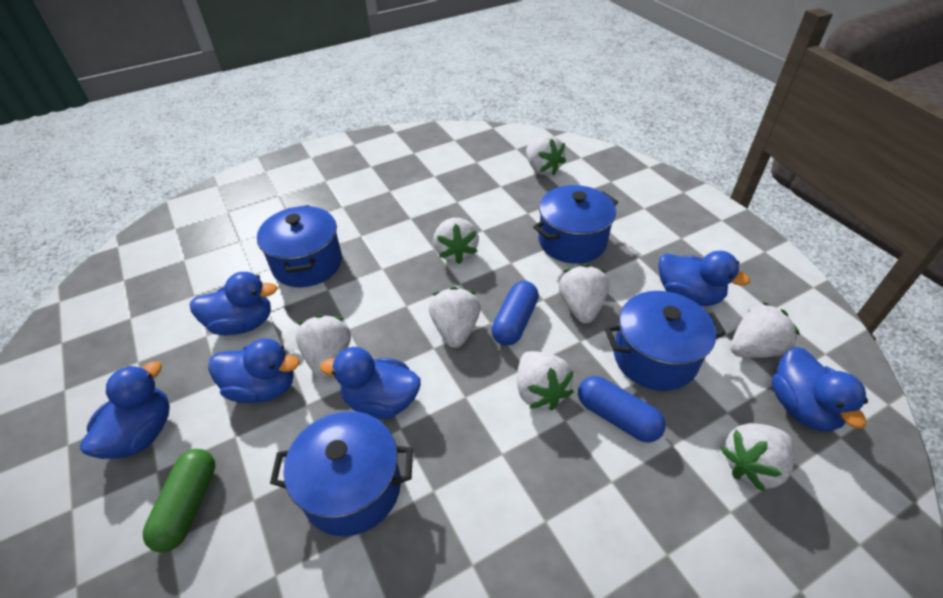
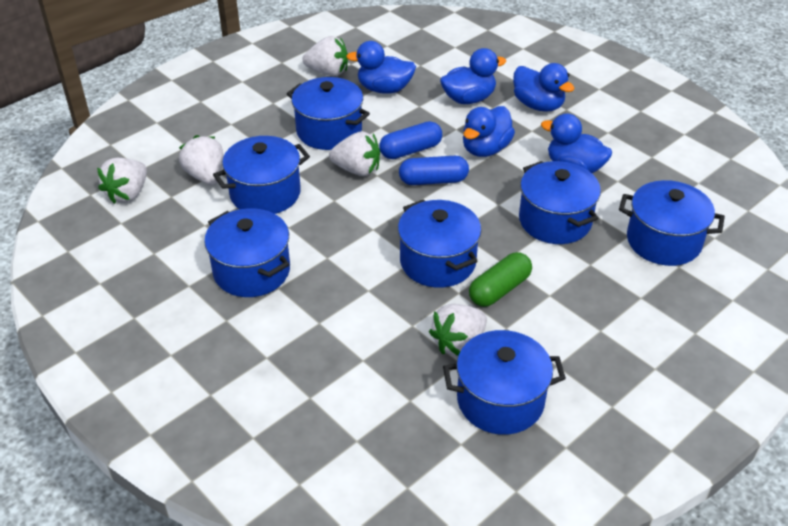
blue duck: [80,361,170,459] [190,272,277,336] [208,338,300,403] [320,347,421,419] [659,251,750,306] [772,347,868,432] = 6 -> [346,41,416,94] [440,48,506,104] [463,106,515,157] [513,63,575,112] [541,114,612,173] = 5
blue pot: [257,205,342,287] [270,411,413,536] [533,185,618,264] [605,291,726,391] = 4 -> [204,208,290,297] [213,136,310,214] [287,77,370,150] [398,199,481,288] [443,330,566,435] [519,161,601,244] [619,180,725,266] = 7
white strawberry: [296,314,351,378] [429,287,481,348] [433,218,479,264] [517,351,574,410] [526,135,566,175] [559,264,609,324] [721,423,795,492] [730,302,800,358] = 8 -> [97,158,147,204] [179,135,223,185] [303,36,348,76] [329,131,380,176] [429,304,487,357] = 5

